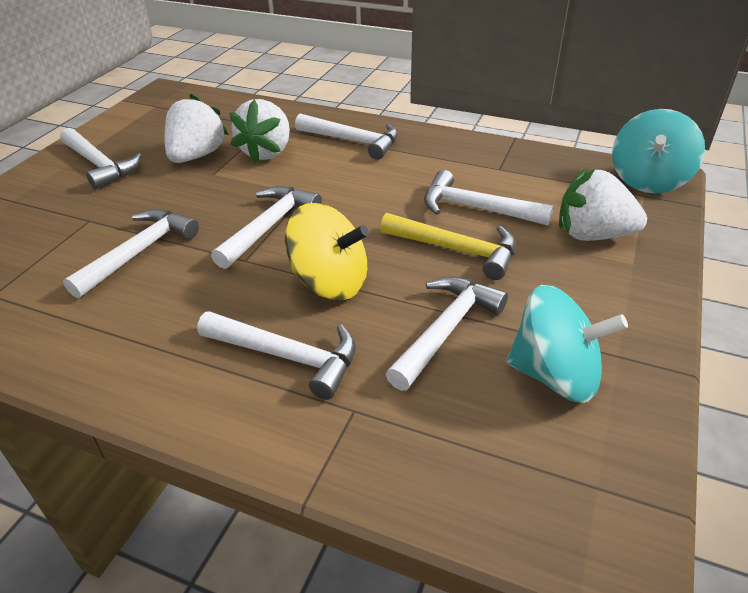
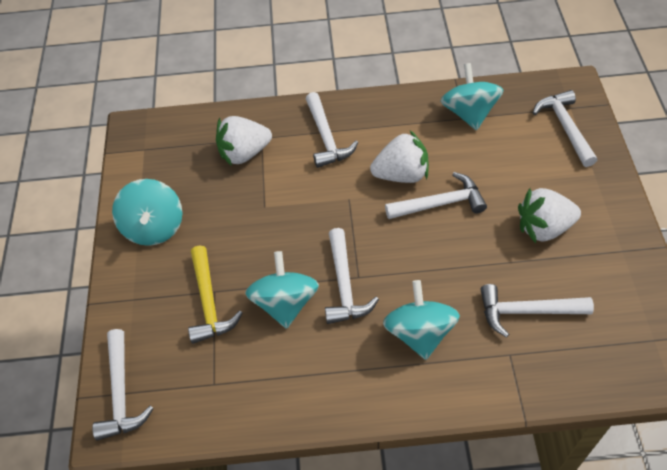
turquoise spinning top: [507,285,628,403] [612,109,705,193] = 2 -> [112,179,182,246] [245,251,319,329] [383,280,460,360] [441,63,504,130] = 4
white hammer: [60,128,142,189] [63,209,199,298] [197,311,356,400] [211,186,322,269] [295,114,398,160] [386,276,508,391] [424,170,553,226] = 7 -> [92,329,154,441] [306,92,358,168] [325,228,379,324] [385,172,487,219] [480,284,594,337] [533,90,597,167] = 6
yellow spinning top: [285,203,369,300] = 1 -> none = 0

